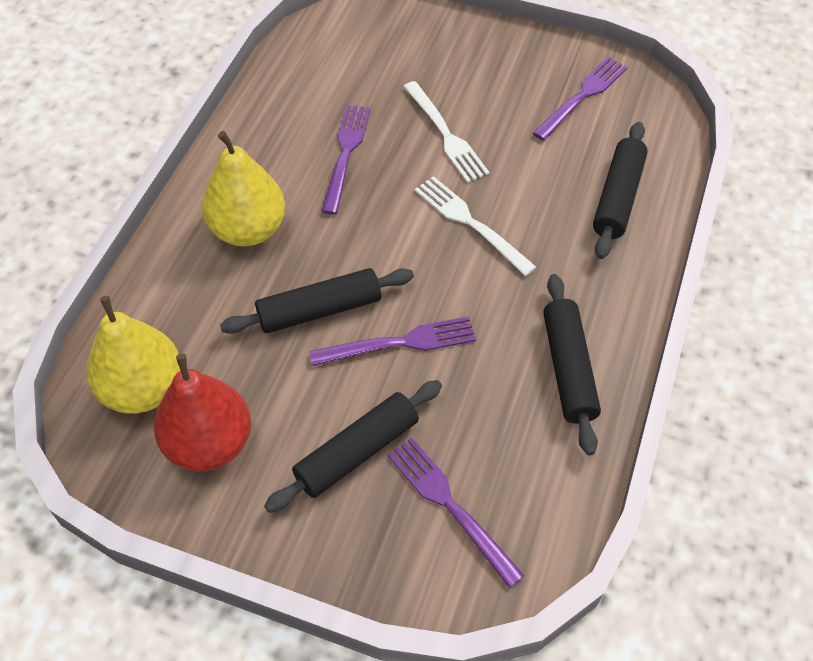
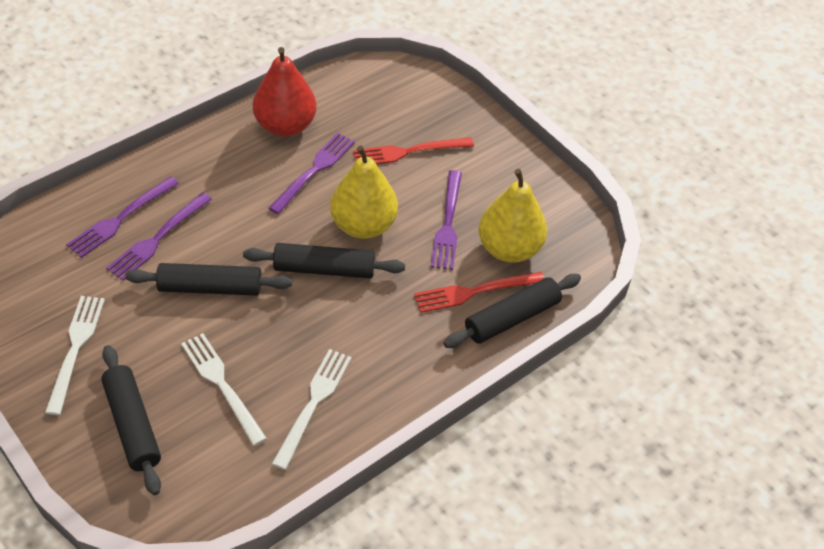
red fork: none = 0 -> [353,137,474,164] [414,272,544,313] = 2
white fork: [403,81,490,183] [414,176,536,276] = 2 -> [45,296,105,415] [181,333,267,446] [272,349,352,470] = 3

